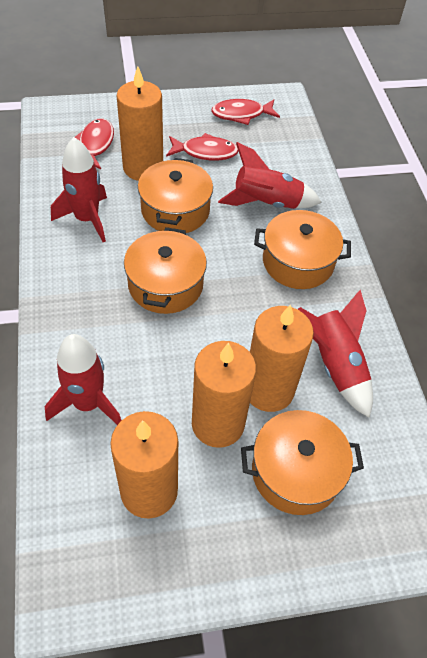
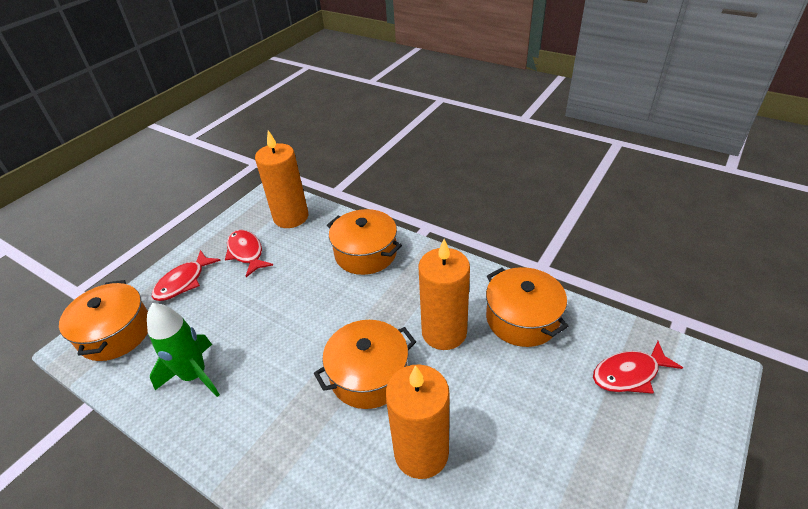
green rocket: none = 0 -> [147,303,220,397] = 1
orange candle: [110,411,178,519] [117,66,163,181] [192,341,256,448] [250,305,314,412] = 4 -> [255,130,308,228] [386,364,449,479] [418,239,470,350] = 3
red rocket: [45,334,122,425] [51,137,107,242] [218,142,322,209] [298,290,373,418] = 4 -> none = 0

